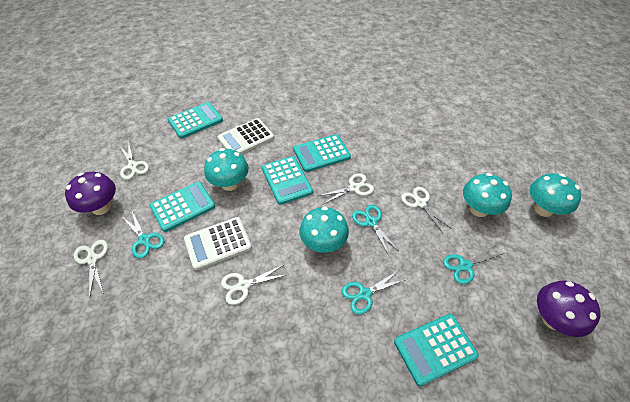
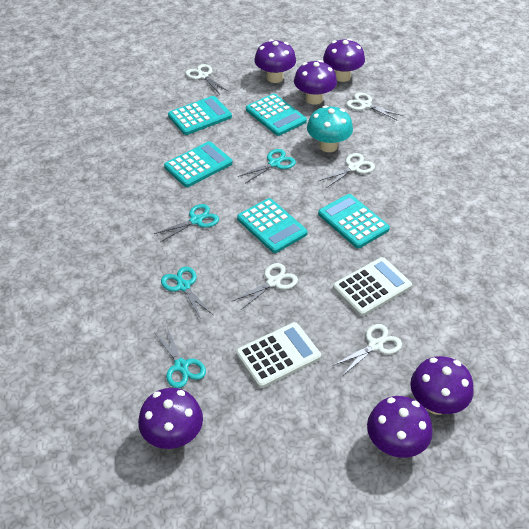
purple mushroom: [65,172,116,215] [537,281,601,337] = 2 -> [138,388,203,449] [254,39,296,83] [294,60,337,105] [323,38,365,82] [367,396,433,458] [410,356,474,415] = 6
turquoise mushroom: [204,148,249,191] [300,207,349,253] [463,173,512,217] [530,173,581,217] = 4 -> [307,105,353,152] = 1

